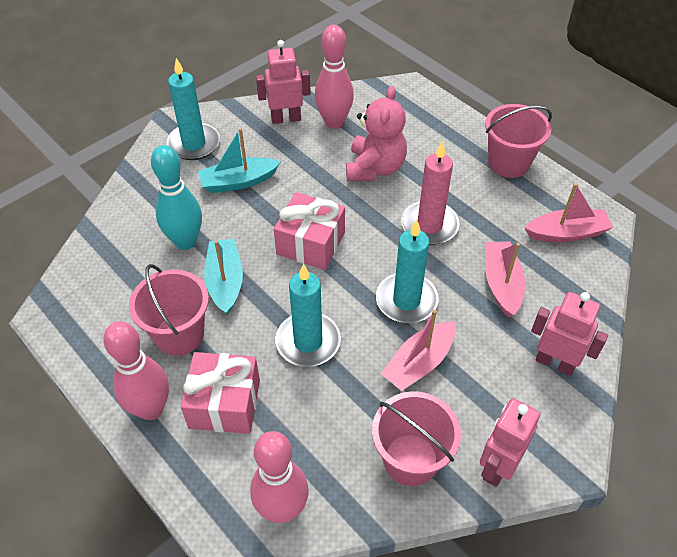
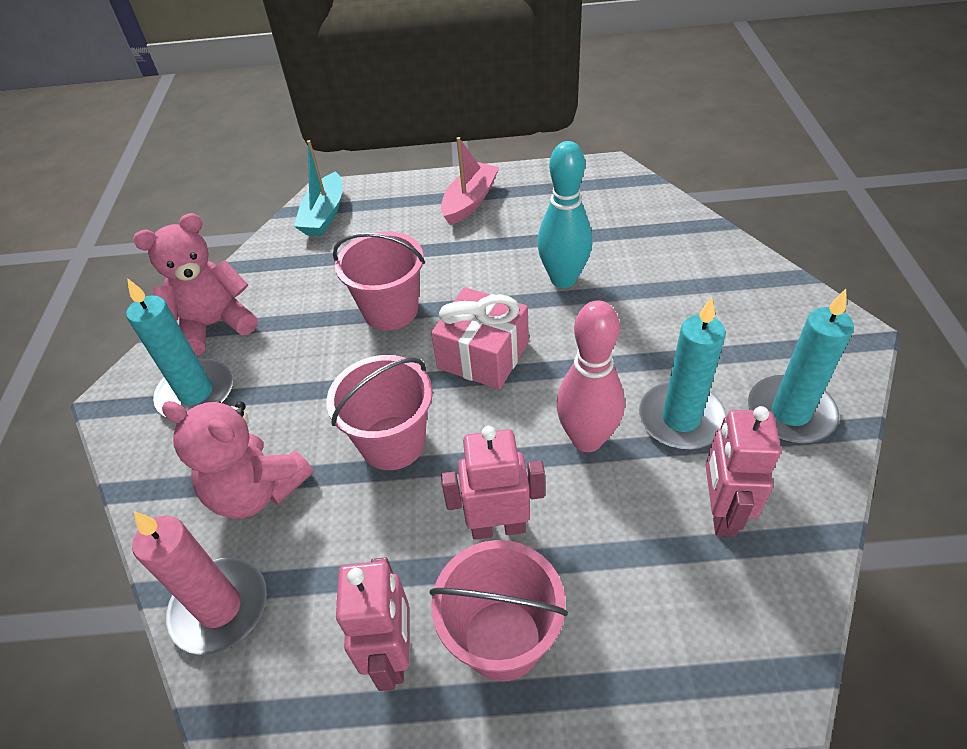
pink boat: [381,310,456,391] [485,241,525,318] [525,183,613,242] = 3 -> [441,137,499,225] = 1
pink bowling pin: [103,321,169,420] [250,431,309,523] [315,25,354,129] = 3 -> [556,301,625,452] = 1
pink gift: [181,352,260,434] [274,192,345,270] = 2 -> [431,287,529,390] = 1
pink teddy bear: [346,86,407,181] = 1 -> [133,213,258,356] [162,400,313,519] = 2
turquoise boat: [198,128,280,193] [204,239,243,315] = 2 -> [294,140,342,236] = 1

